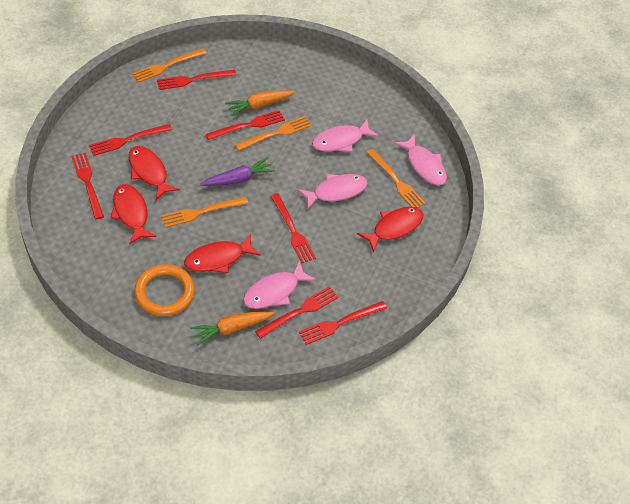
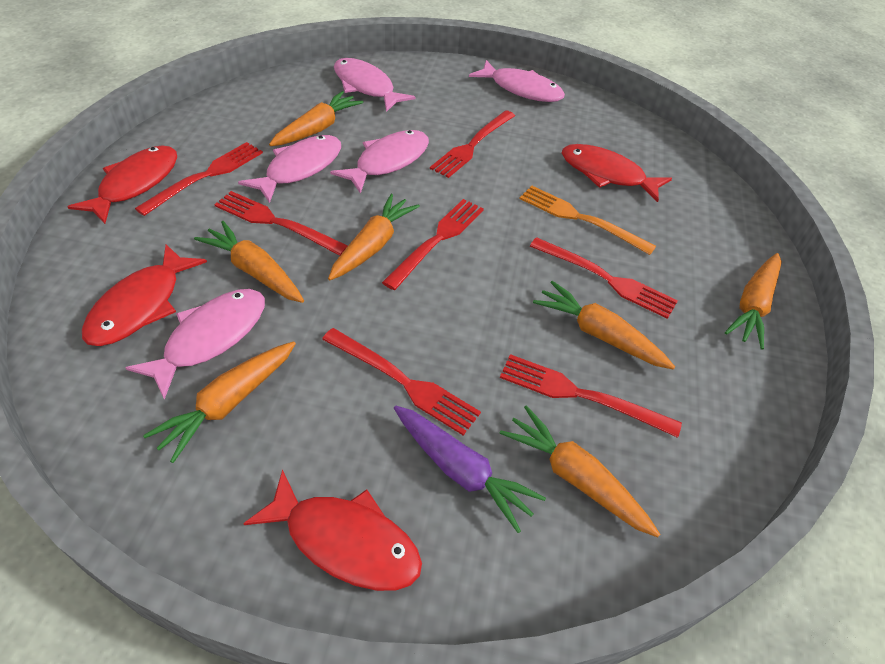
orange carrot: [190,311,275,346] [225,90,295,116] = 2 -> [143,341,296,463] [194,221,304,303] [269,91,363,146] [328,194,420,280] [499,405,660,537] [533,281,675,370] [725,253,782,350] = 7
orange fork: [132,48,207,83] [161,197,248,228] [235,116,312,151] [366,149,426,208] = 4 -> [519,185,656,255] = 1
orange ring: [134,264,195,316] = 1 -> none = 0
pink fish: [243,260,316,309] [297,174,368,210] [312,120,379,152] [394,134,447,185] = 4 -> [126,289,265,400] [238,135,341,203] [330,130,429,194] [334,58,415,112] [469,60,565,102] = 5

